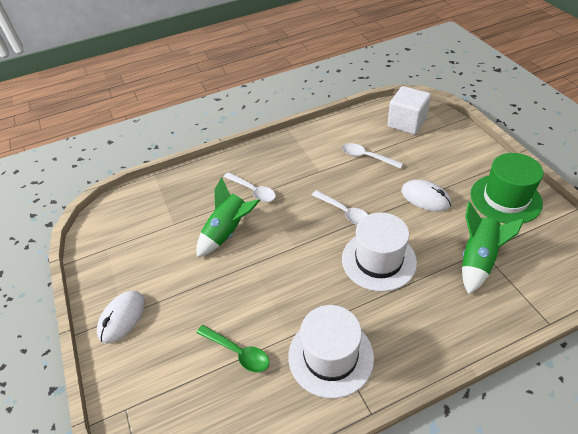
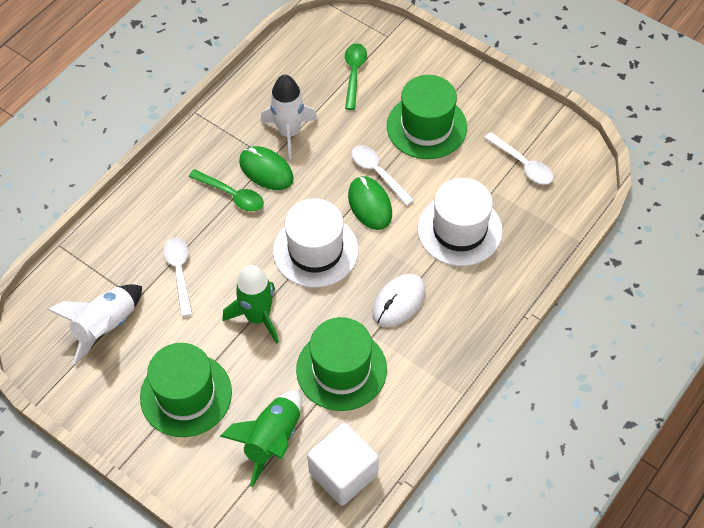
green hat: [470,153,543,224] = 1 -> [140,343,232,437] [296,317,387,411] [387,75,467,159] = 3
green mouse: none = 0 -> [239,146,294,190] [348,176,392,230] = 2
green spoon: [196,325,269,372] = 1 -> [189,169,264,211] [345,43,367,110] = 2
white mouse: [97,291,145,344] [401,179,451,212] = 2 -> [372,274,425,327] = 1
white rocket: none = 0 -> [47,284,142,364] [261,74,318,159] = 2

